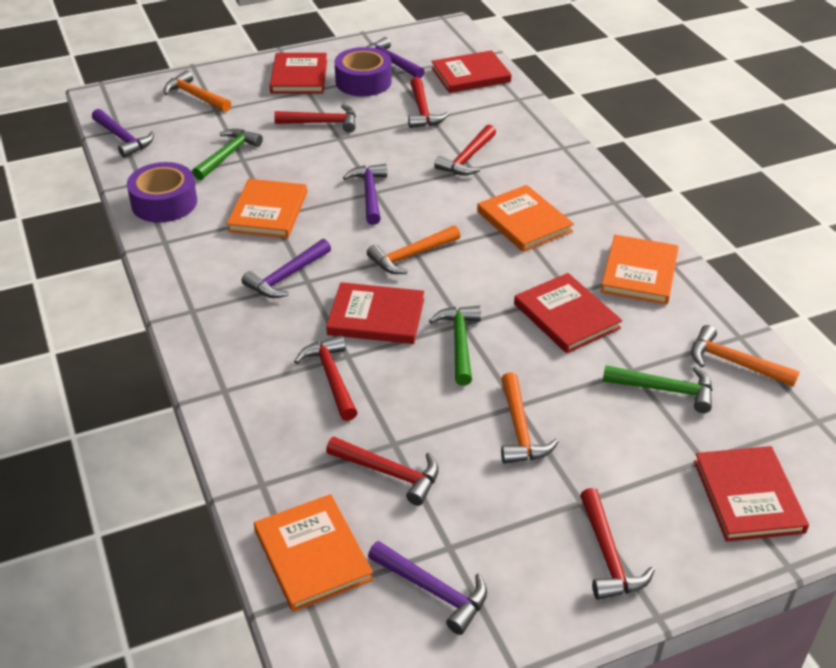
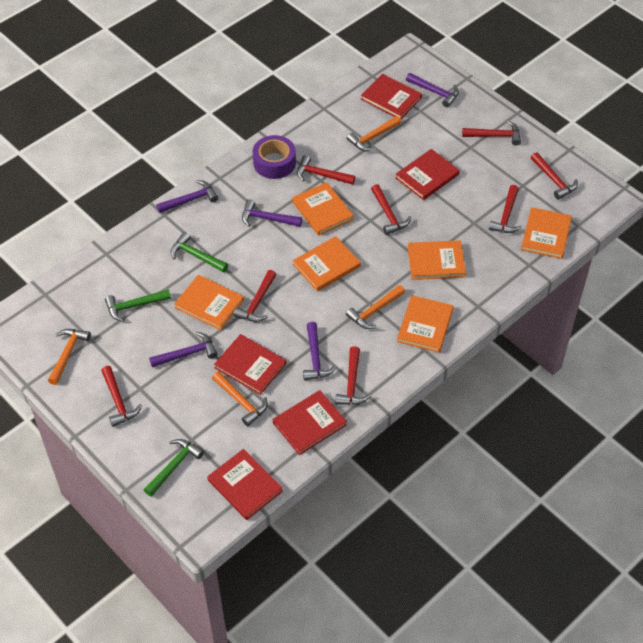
orange book: [227,179,307,238] [254,494,373,612] [477,185,574,252] [601,235,679,305] = 4 -> [174,275,244,331] [292,182,354,236] [293,236,361,291] [397,295,454,353] [408,240,466,280] [521,207,572,259] = 6
purple tape: [127,162,197,223] [334,47,392,96] = 2 -> [253,135,296,179] = 1
red hammer: [274,104,356,133] [294,335,358,421] [326,437,439,506] [408,77,449,128] [434,125,496,175] [580,488,655,600] = 6 -> [101,366,142,427] [234,270,276,322] [297,155,355,185] [335,346,371,405] [371,184,411,235] [462,121,521,145] [489,185,522,233] [531,152,578,200] = 8

